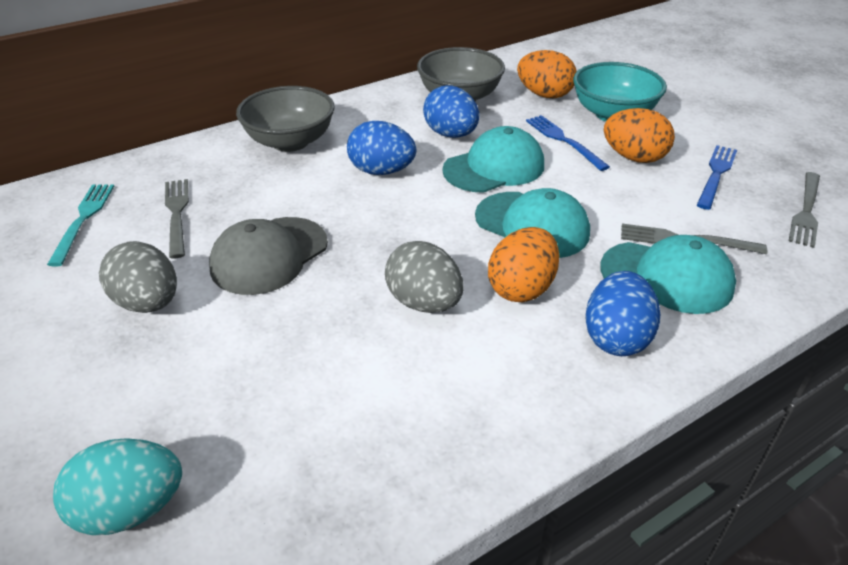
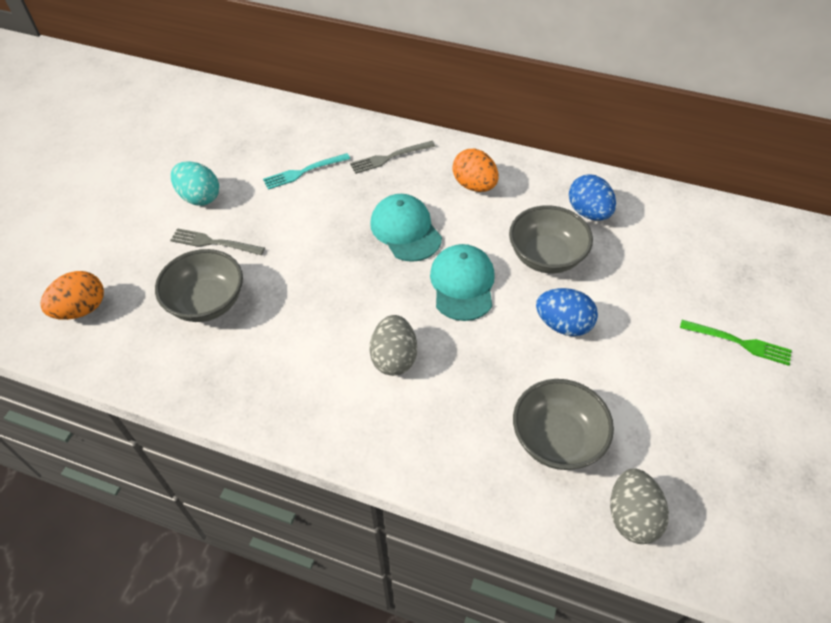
blue egg: [347,121,416,175] [423,85,479,138] [585,271,660,356] = 3 -> [536,288,598,336] [569,174,616,221] = 2
blue fork: [526,115,610,171] [697,145,737,210] = 2 -> none = 0
green fork: none = 0 -> [680,320,792,366] = 1
grey bowl: [236,86,335,152] [417,47,505,101] = 2 -> [155,249,243,322] [509,205,593,273] [513,379,614,470] = 3
grey cap: [209,217,328,295] = 1 -> none = 0
grey fork: [165,179,189,258] [621,223,767,254] [789,172,820,248] = 3 -> [170,228,265,255] [350,141,436,174] = 2
orange egg: [488,227,559,302] [517,50,577,98] [604,108,675,163] = 3 -> [40,271,104,320] [453,149,498,192] = 2
turquoise bowl: [573,62,667,122] = 1 -> none = 0
turquoise cap: [442,126,544,193] [475,188,590,258] [600,235,736,314] = 3 -> [370,194,442,262] [430,244,495,321] = 2

